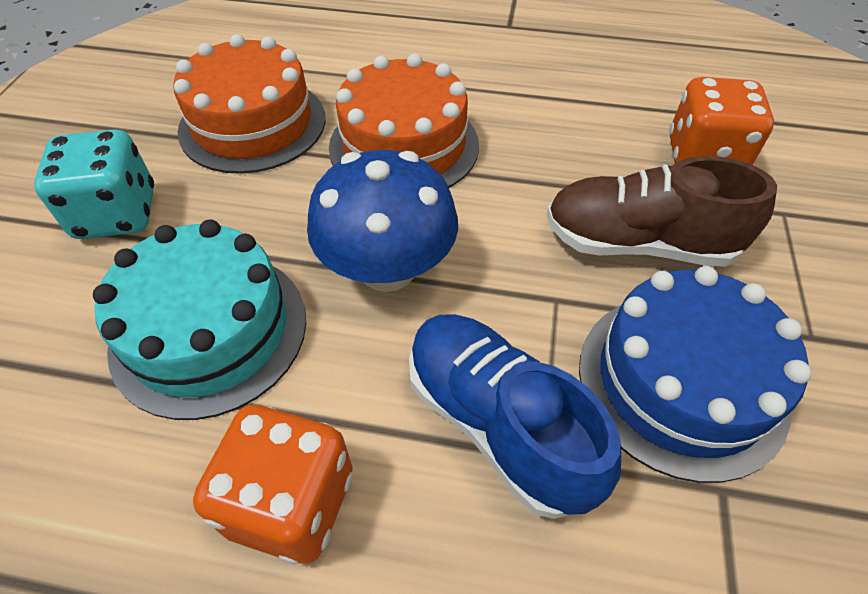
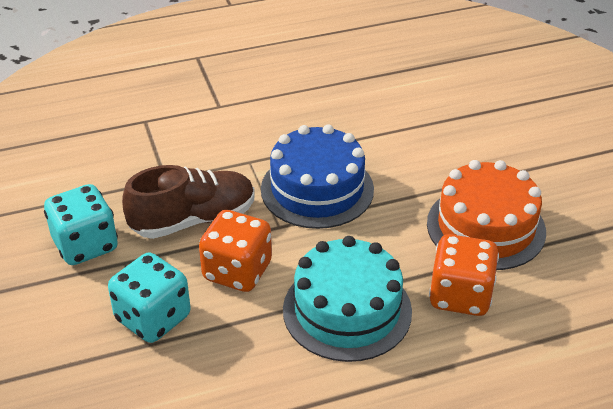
blue mushroom: [307,150,458,292] = 1 -> none = 0
blue shoe: [409,314,621,519] = 1 -> none = 0
orange cake: [173,34,325,174] [329,54,479,188] = 2 -> [427,160,546,270] = 1
turquoise dice: [34,129,154,239] = 1 -> [44,184,118,265] [108,253,191,343] = 2

